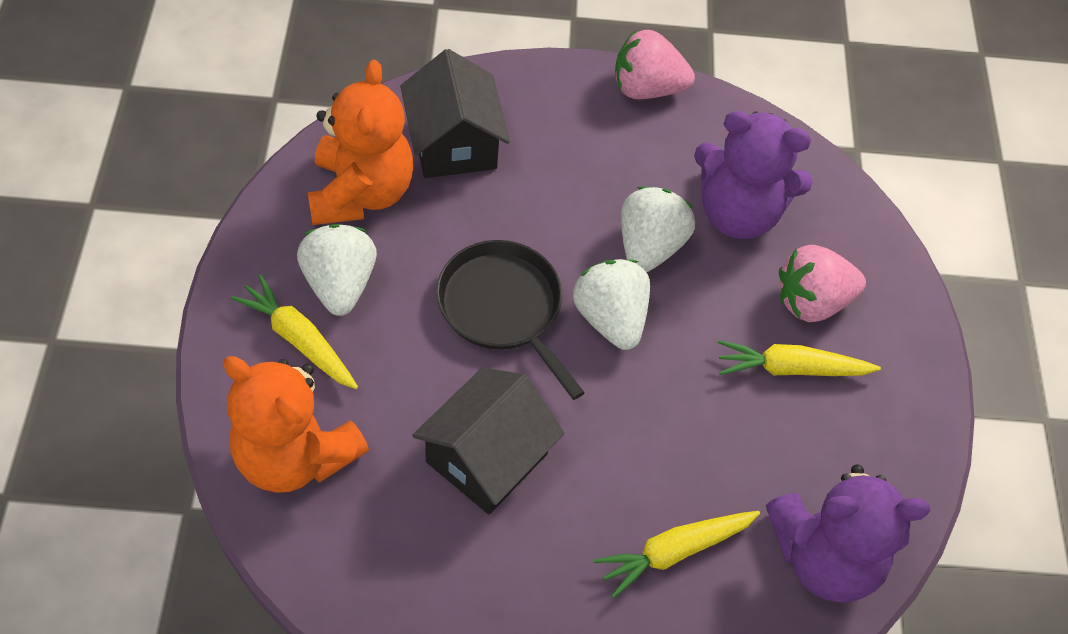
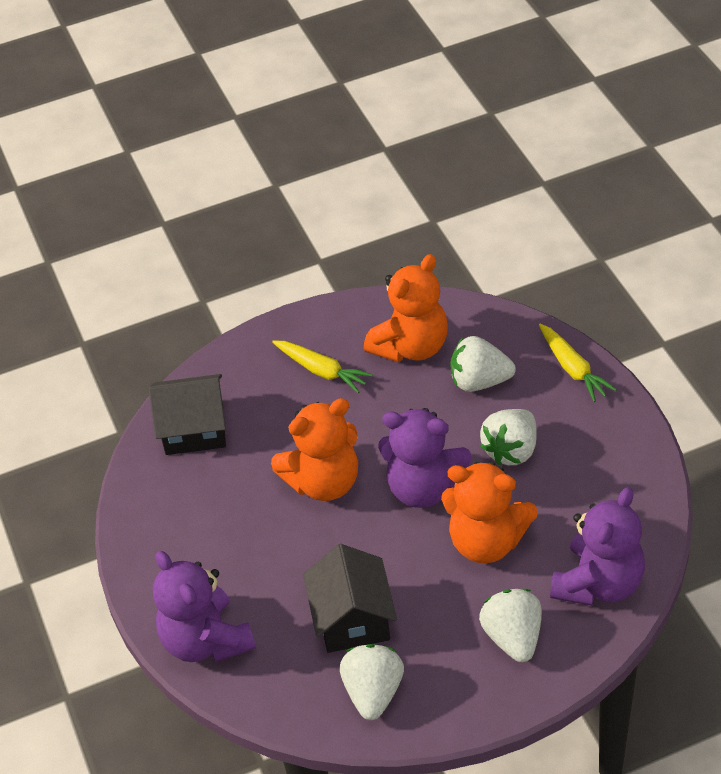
black pan: [436,240,585,400] = 1 -> none = 0
orange teddy bear: [223,356,369,493] [308,60,413,225] = 2 -> [271,398,358,501] [364,254,448,362] [441,461,538,563] = 3
pink strawberry: [615,29,695,99] [779,245,866,322] = 2 -> none = 0
purple teddy bear: [694,111,813,239] [766,464,931,603] = 2 -> [153,551,256,662] [378,408,472,508] [550,487,645,606] = 3
white strawberry: [297,224,377,316] [573,259,650,350] [621,186,695,272] = 3 -> [340,644,404,720] [450,336,516,392] [479,589,542,662] [480,409,537,465] = 4
yellow carrot: [231,274,358,389] [594,511,760,598] [718,340,881,376] = 3 -> [272,341,373,393] [539,324,617,402] = 2

